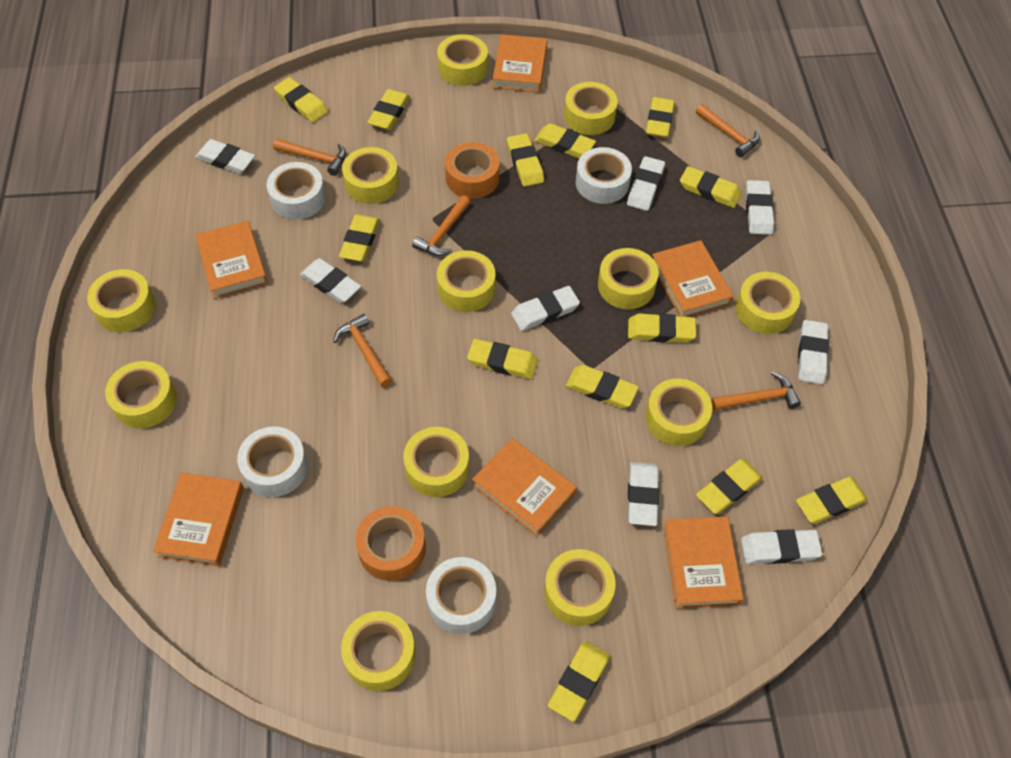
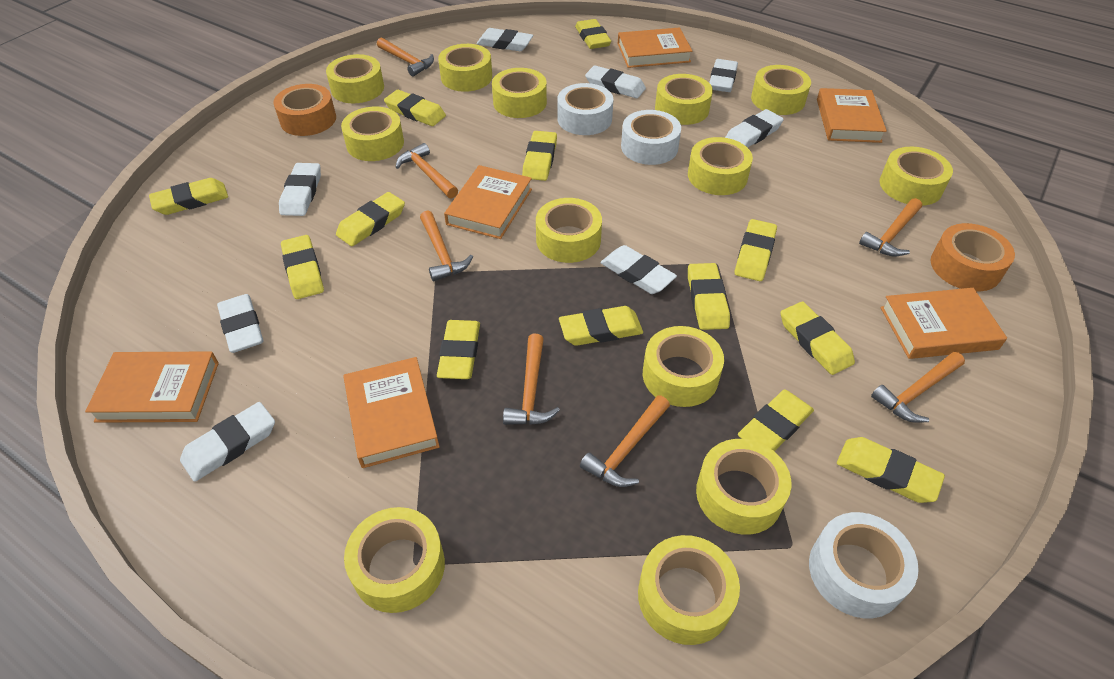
orange hammer: [273,139,346,176] [333,314,392,387] [412,195,470,256] [696,104,760,157] [711,372,801,411] = 5 -> [377,37,434,76] [396,143,458,199] [420,210,473,281] [503,334,560,425] [580,395,670,487] [859,198,922,257] [871,352,965,423] = 7
white tape: [237,426,308,497] [267,162,326,220] [426,557,496,634] [576,147,632,204] = 4 -> [557,83,613,135] [621,110,681,165] [809,512,919,618] = 3
yellow tape: [87,269,155,332] [105,361,177,428] [341,611,416,691] [342,147,399,204] [403,427,469,497] [437,34,488,86] [437,250,496,312] [544,549,616,626] [564,82,618,135] [598,248,659,309] [645,378,712,446] [735,272,800,334] = 12 -> [326,54,384,103] [341,107,404,161] [344,507,445,613] [438,44,492,92] [492,68,547,118] [536,198,602,263] [638,535,740,645] [643,326,724,407] [655,74,713,125] [688,137,753,195] [696,439,792,535] [751,65,811,115] [880,147,953,206] = 13

